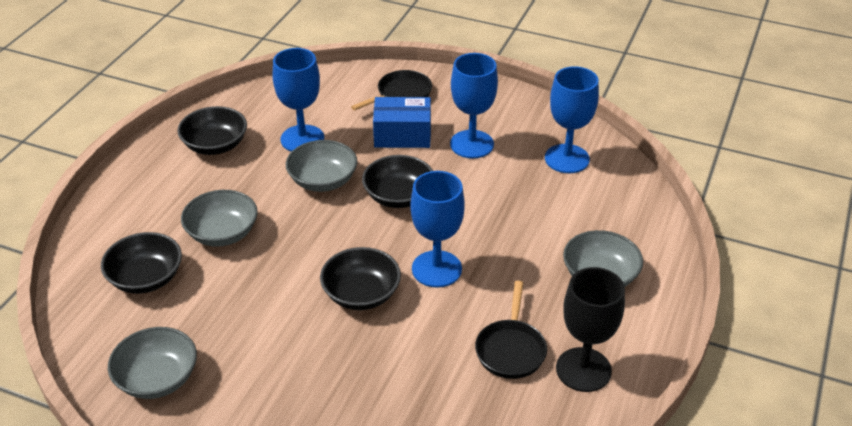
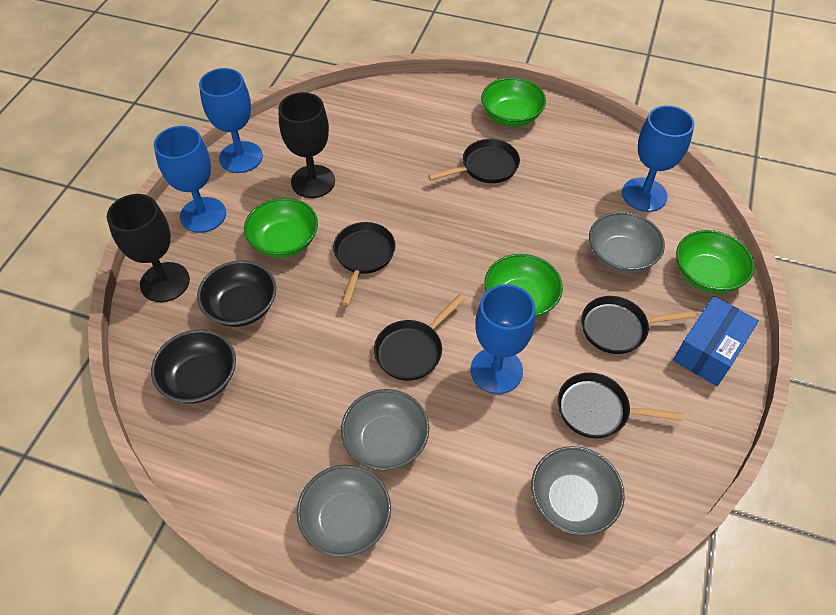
black bowl: [101,232,182,294] [177,106,247,155] [320,247,401,310] [362,155,433,208] = 4 -> [151,330,236,403] [197,260,277,327] = 2
black goblet: [556,267,625,392] = 1 -> [107,194,190,302] [278,92,335,198] = 2
black pan: [351,70,432,110] [475,281,547,379] = 2 -> [333,222,396,306] [374,294,465,381] [428,139,520,183] [558,373,683,438] [581,296,696,354] = 5
green bowl: none = 0 -> [244,198,318,258] [481,77,546,127] [484,254,563,318] [676,230,754,293] = 4

